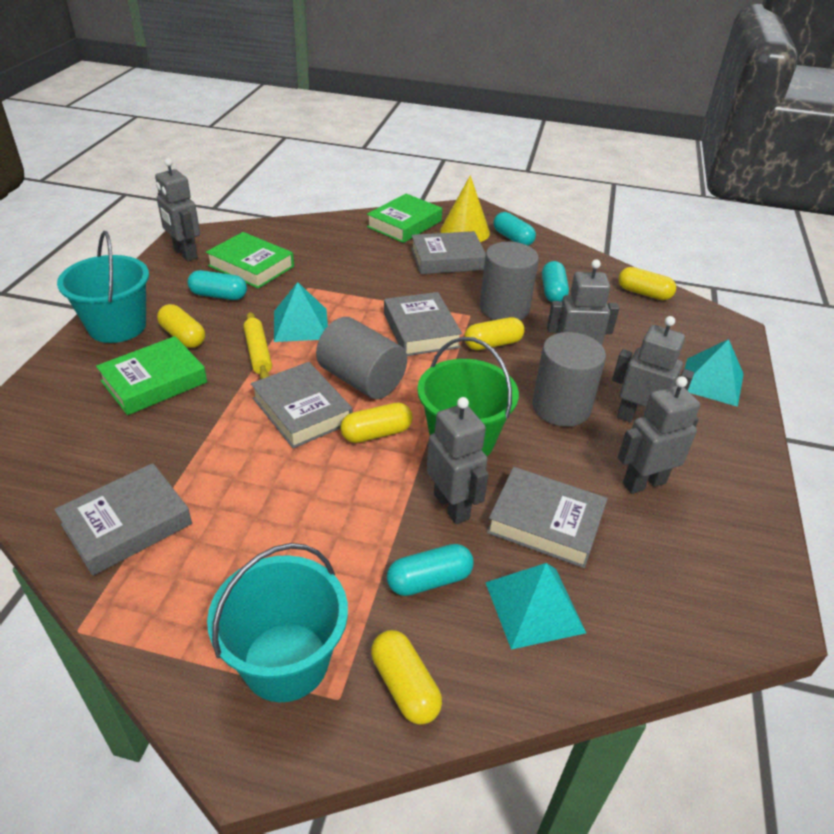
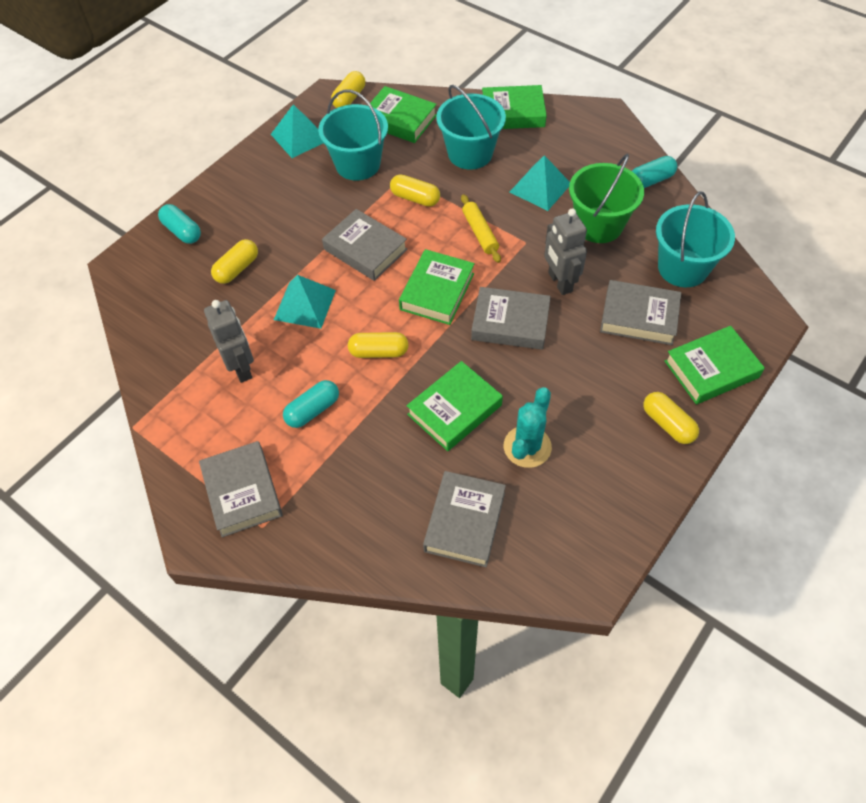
green book: [96,336,207,415] [206,232,294,289] [367,194,442,243] = 3 -> [370,86,437,143] [399,249,475,325] [406,361,503,451] [482,85,547,129] [665,326,765,404] = 5
grey cylinder: [316,317,407,399] [480,242,539,320] [532,332,606,427] = 3 -> none = 0
grey robot: [155,158,200,261] [427,397,489,524] [547,260,619,345] [612,316,694,422] [618,376,700,494] = 5 -> [204,300,254,383] [544,209,587,295] = 2
turquoise bucket: [57,231,149,343] [207,543,348,702] = 2 -> [318,89,388,181] [436,85,506,170] [656,192,735,287] = 3
turquoise cactus: none = 0 -> [504,387,552,468] = 1
turquoise capsule: [188,270,247,300] [387,544,474,596] [493,212,536,246] [542,261,569,302] = 4 -> [158,204,201,244] [283,380,339,428] [632,156,677,188] = 3
yellow cone: [440,175,490,242] = 1 -> none = 0

